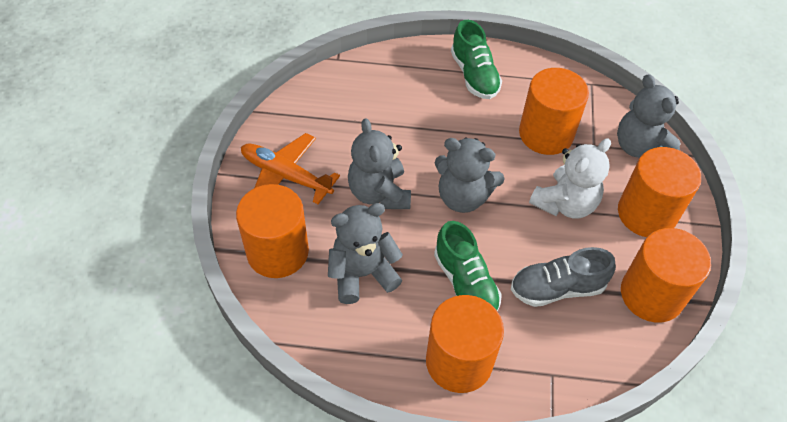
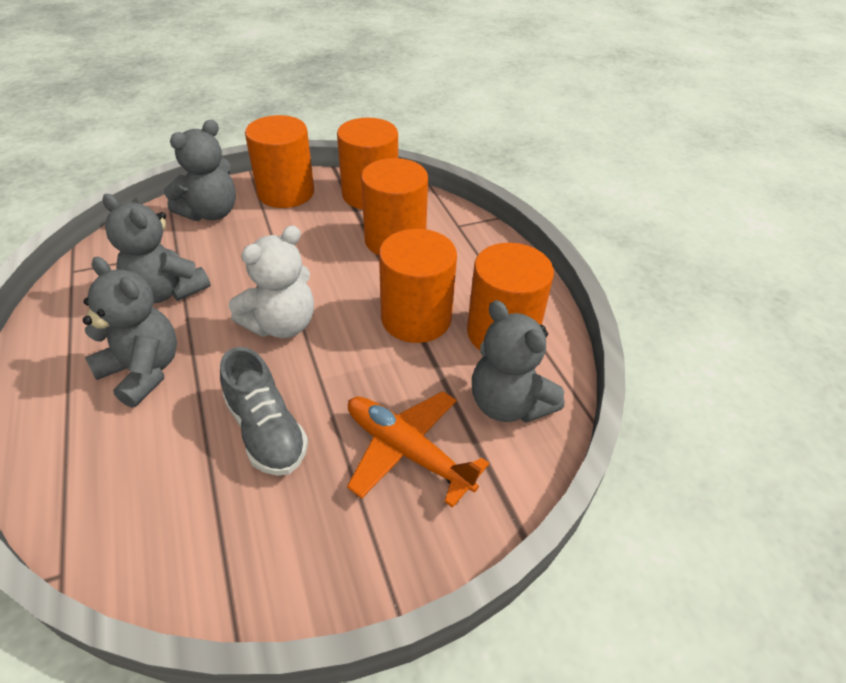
green shoe: [434,221,502,311] [451,20,502,99] = 2 -> none = 0

